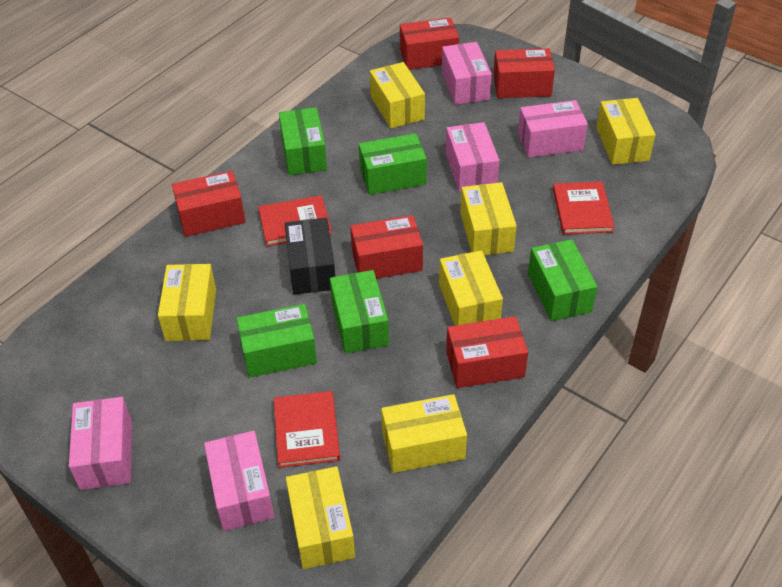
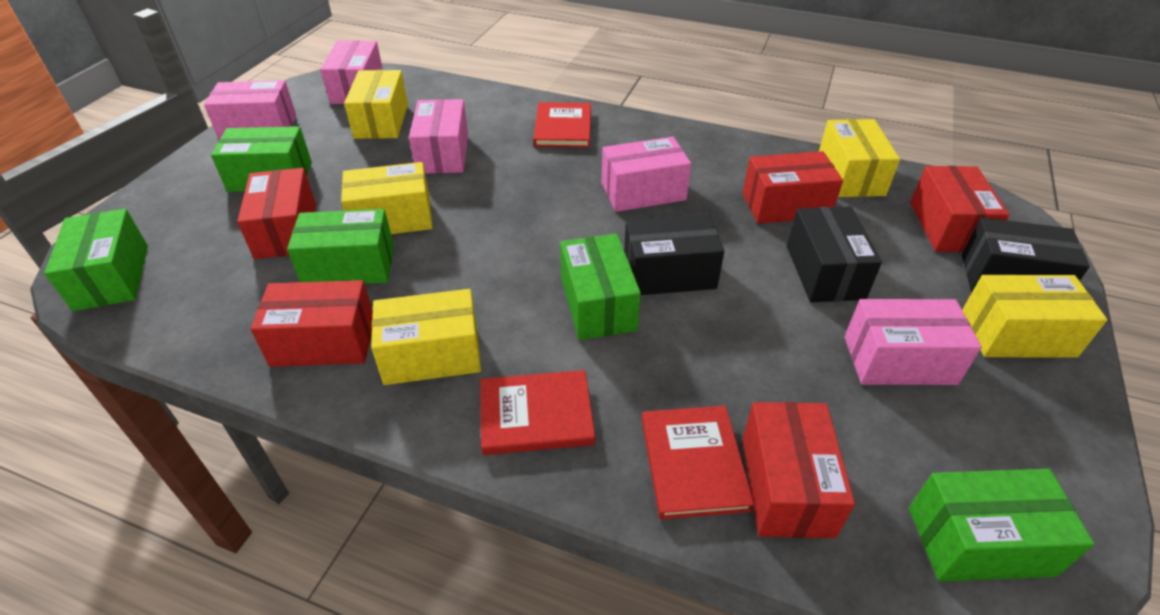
black box: [285,218,335,295] = 1 -> [624,215,724,295] [787,206,882,302] [962,218,1090,292] = 3
yellow box: [158,264,216,341] [286,466,355,569] [370,62,425,129] [381,394,467,473] [439,250,503,325] [460,182,517,255] [596,98,656,165] = 7 -> [341,162,432,234] [344,70,408,139] [371,289,481,385] [819,119,900,197] [962,275,1107,358] = 5

